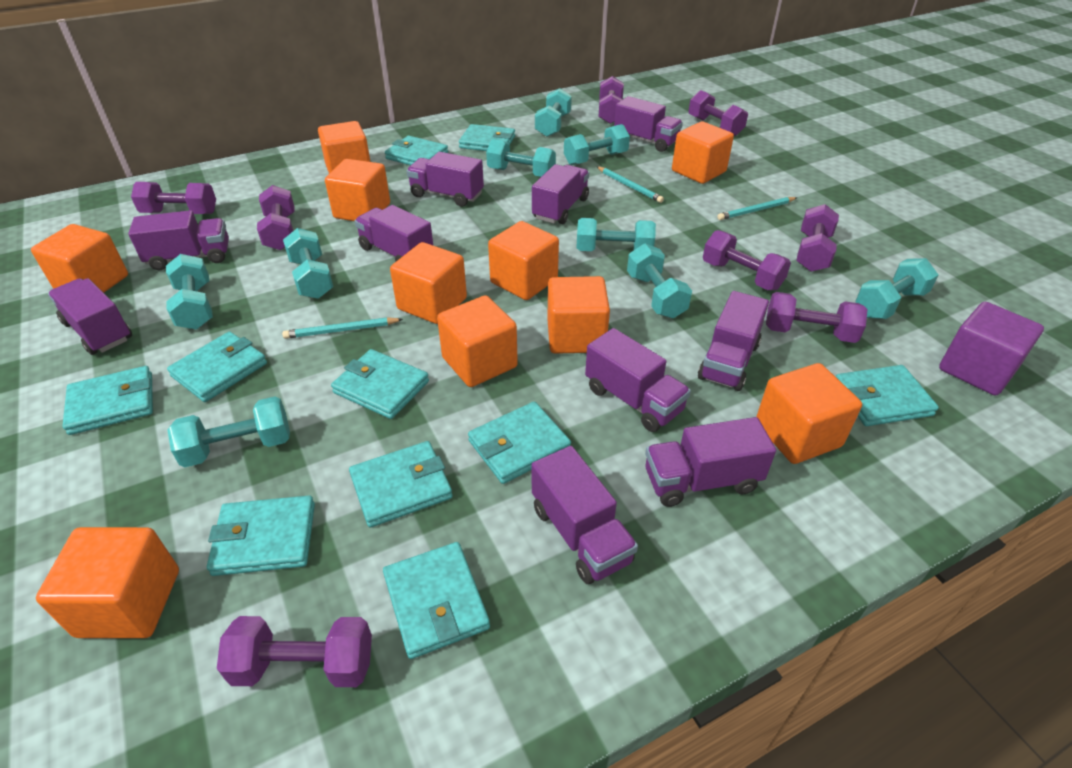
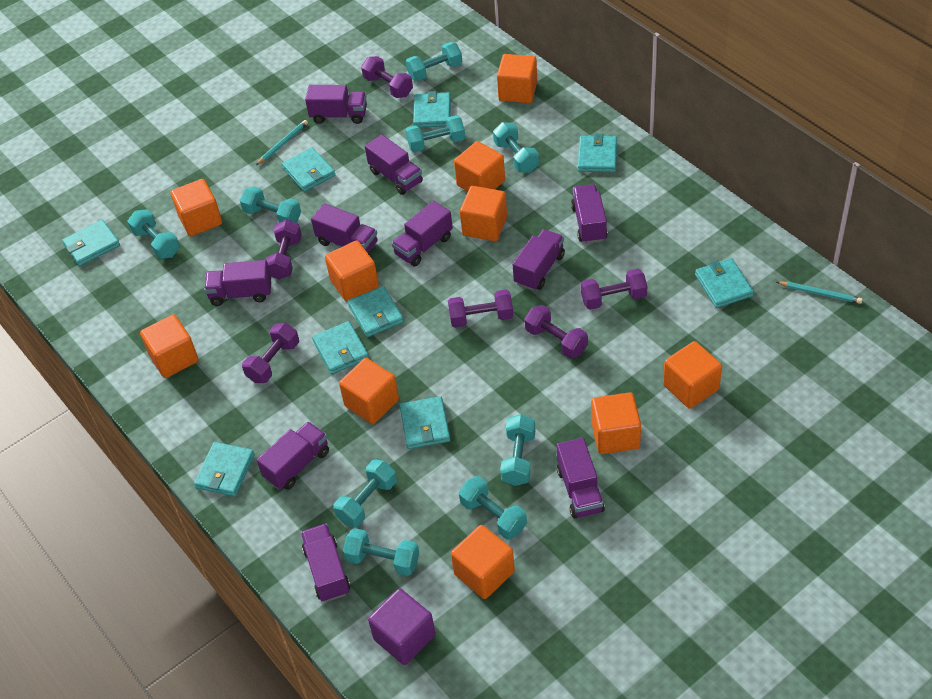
purple dumbbell: [131,182,216,214] [217,616,372,687] [257,185,295,250] [598,76,624,124] [689,90,748,136] [703,230,791,291] [766,292,867,343] [796,204,839,272] = 8 -> [242,323,299,383] [265,220,302,280] [361,56,413,98] [448,290,514,328] [524,305,588,359] [581,269,647,310] = 6
turquoise pencil: [282,317,403,339] [597,167,664,203] [717,197,797,220] = 3 -> [256,120,308,165] [777,282,863,304] = 2
turquoise wallet: [63,366,153,435] [167,332,267,402] [207,495,315,576] [331,349,429,419] [349,441,452,527] [383,542,490,659] [385,136,448,165] [459,124,515,151] [468,402,571,484] [836,365,939,426] = 10 -> [62,220,120,266] [194,442,255,497] [282,147,335,192] [312,321,369,374] [348,286,404,337] [400,396,450,449] [413,91,451,128] [578,134,617,172] [695,258,754,308] = 9

